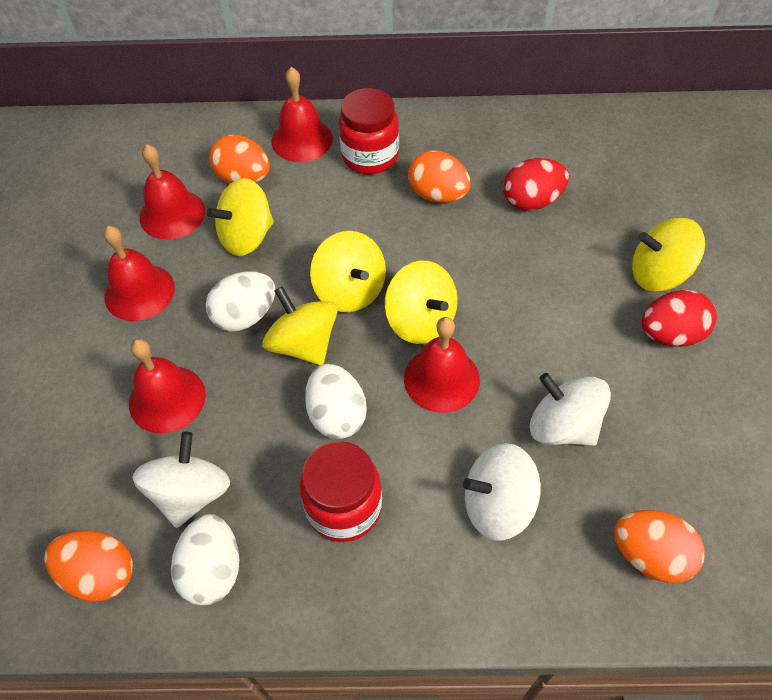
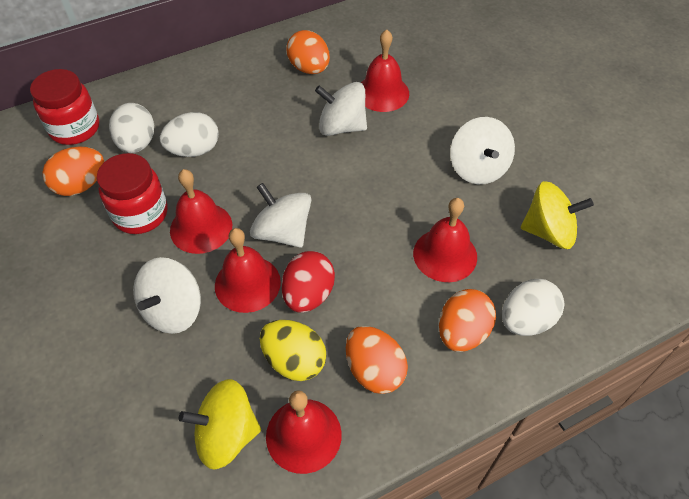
red egg: [503,158,569,211] [642,290,717,347] = 2 -> [282,251,335,313] = 1
white spinning top: [132,432,230,528] [463,443,541,541] [530,373,611,446] = 3 -> [133,257,201,334] [250,183,311,248] [315,82,367,136] [450,117,515,184] = 4
yellow egg: none = 0 -> [260,320,327,381] = 1
yellow spinning top: [207,178,274,256] [262,286,338,365] [310,231,386,312] [385,261,458,344] [632,218,705,292] = 5 -> [179,379,261,470] [521,181,594,249] = 2

